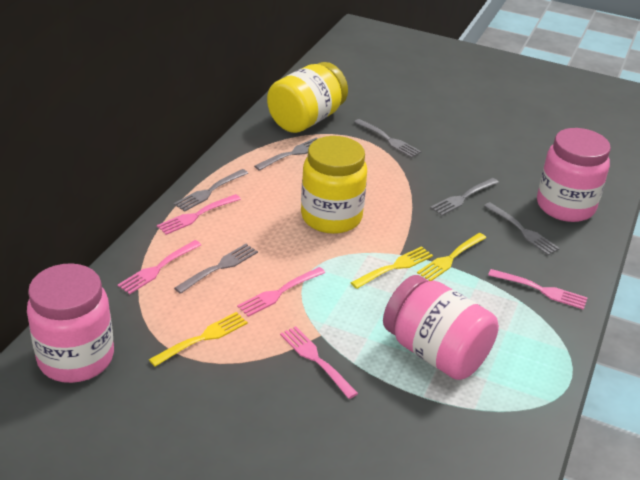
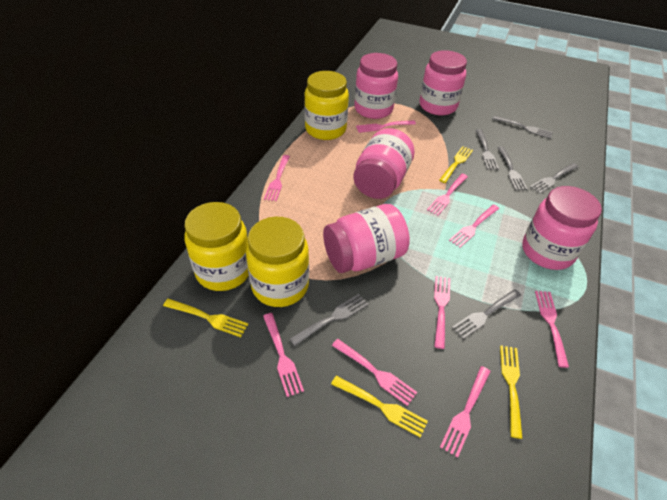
pink fork: [118,240,201,294] [157,194,241,235] [237,267,325,317] [280,326,358,399] [488,269,587,310] = 5 -> [263,313,304,397] [264,155,290,201] [332,339,417,406] [356,120,416,133] [427,174,468,216] [434,276,451,349] [440,366,491,458] [449,205,499,248] [535,291,569,368] = 9
pink jar: [27,263,114,383] [383,275,499,380] [537,128,611,222] = 3 -> [323,204,410,273] [353,128,415,199] [354,53,398,119] [420,50,467,115] [522,186,602,270] = 5
yellow fork: [149,312,248,367] [351,246,433,289] [417,233,486,281] = 3 -> [163,299,248,337] [331,376,428,438] [439,146,473,183] [500,345,523,439] = 4
yellow jar: [267,62,348,133] [301,136,367,234] = 2 -> [185,202,249,291] [246,217,309,307] [304,71,349,140] = 3

